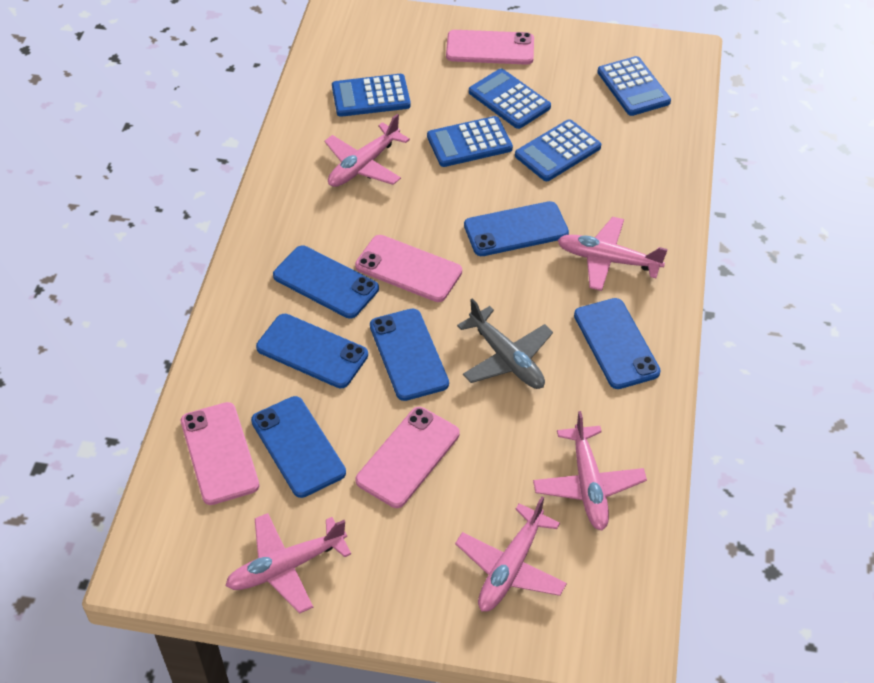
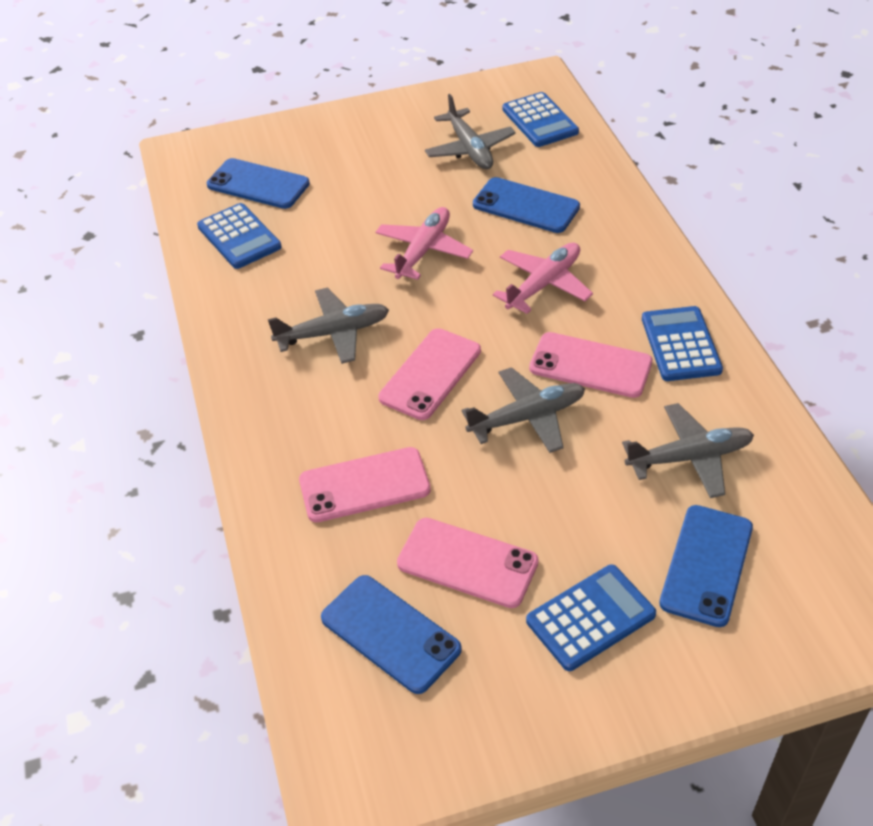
blue calculator: [332,74,411,117] [427,116,513,167] [469,69,551,129] [515,119,601,181] [597,56,671,116] = 5 -> [197,203,282,269] [502,92,579,147] [526,564,656,671] [642,306,723,381] = 4
blue phone: [251,396,346,498] [256,314,368,388] [273,246,379,318] [370,309,449,401] [464,201,569,256] [574,298,661,389] = 6 -> [207,158,310,209] [321,575,462,694] [473,177,580,233] [659,505,753,627] = 4
grey plane: [457,298,553,389] = 1 -> [268,288,389,364] [425,94,516,169] [461,367,585,453] [622,403,754,498] = 4
pink plane: [225,513,351,614] [325,114,410,187] [455,497,567,612] [533,411,647,531] [557,217,668,291] = 5 -> [375,207,473,280] [493,243,593,314] = 2

